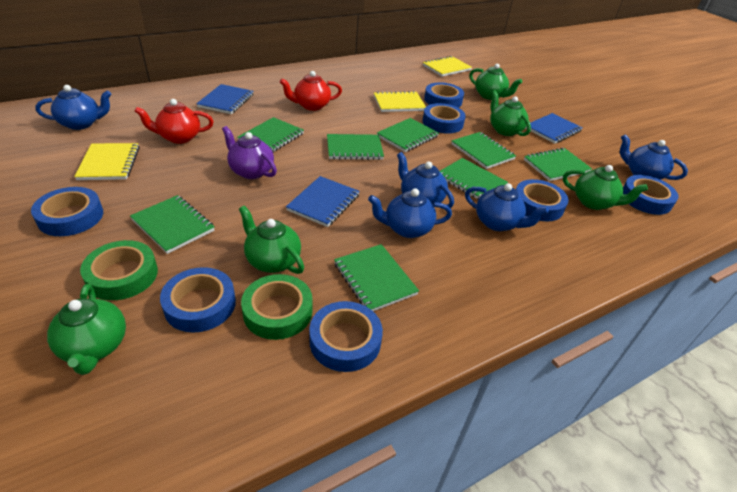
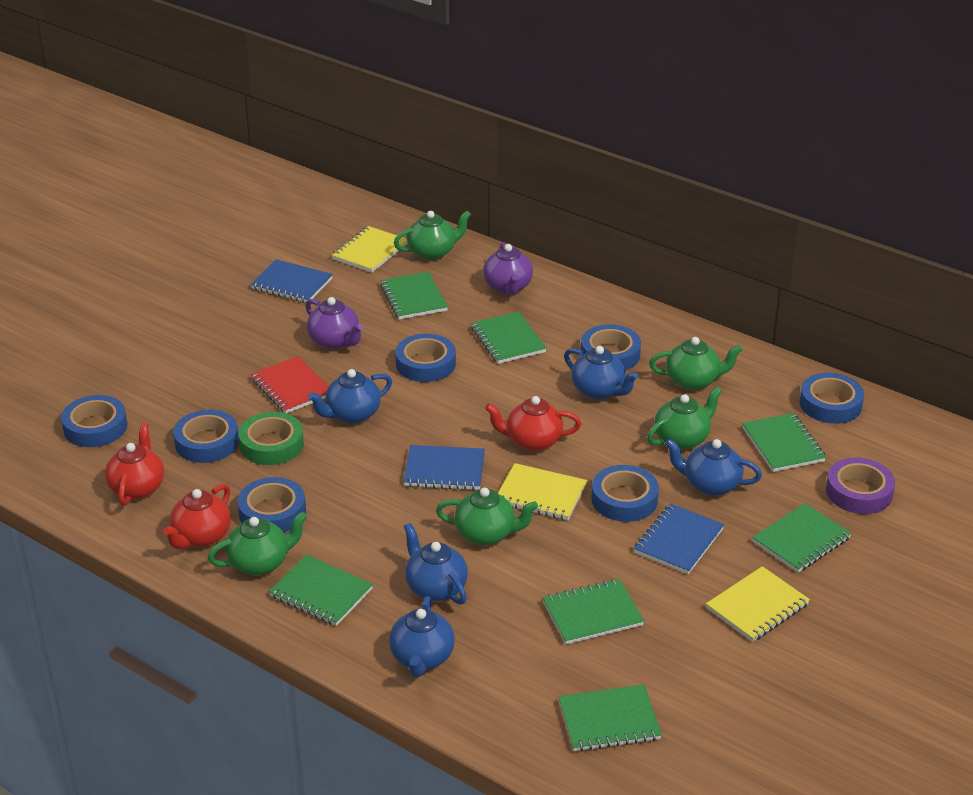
green notebook: [130,195,215,254] [237,117,304,153] [327,134,384,160] [334,244,419,311] [377,118,439,152] [439,158,508,200] [451,132,516,169] [524,148,592,181] = 8 -> [269,555,373,626] [380,272,448,320] [471,312,547,364] [543,579,644,644] [558,684,662,752] [742,413,826,472] [752,503,851,572] = 7
green tape: [80,240,158,300] [241,274,313,340] = 2 -> [238,412,304,465] = 1
purple tape: none = 0 -> [826,458,895,514] = 1
purple teapot: [222,126,277,179] = 1 -> [305,297,363,349] [483,242,533,295] = 2
red notebook: none = 0 -> [251,356,329,413] = 1
red teapot: [135,99,213,144] [280,71,342,111] = 2 -> [105,423,164,506] [163,484,231,549] [485,396,581,451] = 3

